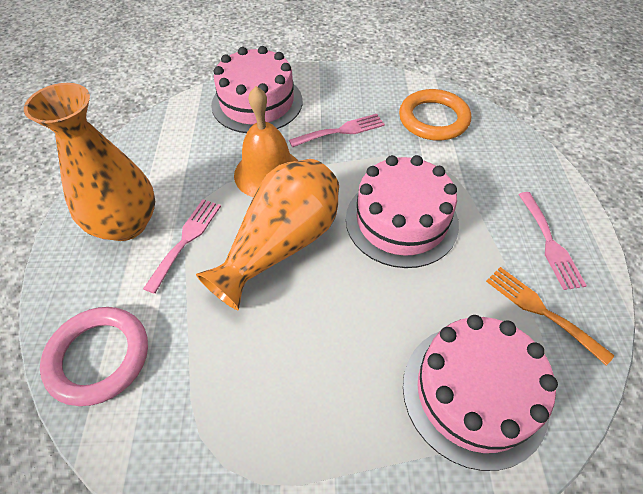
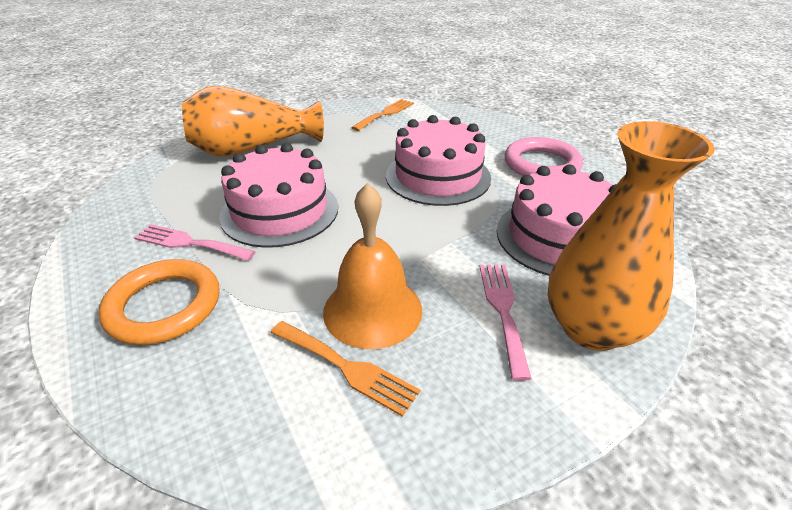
orange fork: [486,267,615,366] = 1 -> [270,321,420,417] [351,99,414,131] = 2
pink fork: [143,199,221,294] [289,114,385,147] [518,192,587,290] = 3 -> [134,224,256,261] [480,265,532,381] = 2

